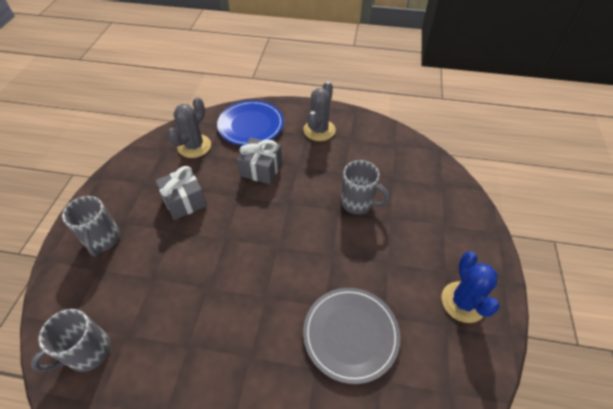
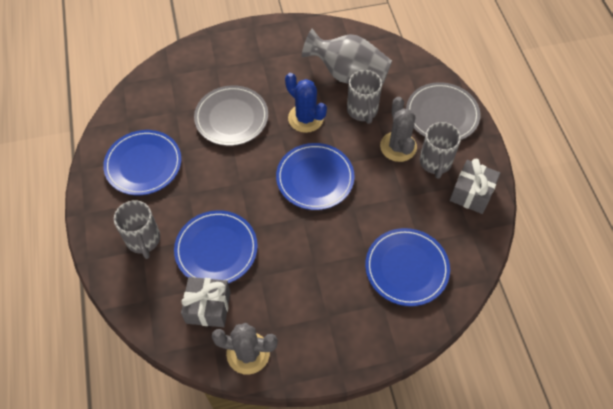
blue plate: [217,100,284,146] = 1 -> [103,130,182,195] [174,210,258,284] [276,143,354,210] [365,228,450,306] = 4
grey plate: [303,288,400,384] = 1 -> [194,85,268,146] [406,82,481,140] = 2
grey vase: none = 0 -> [302,29,392,85] = 1

